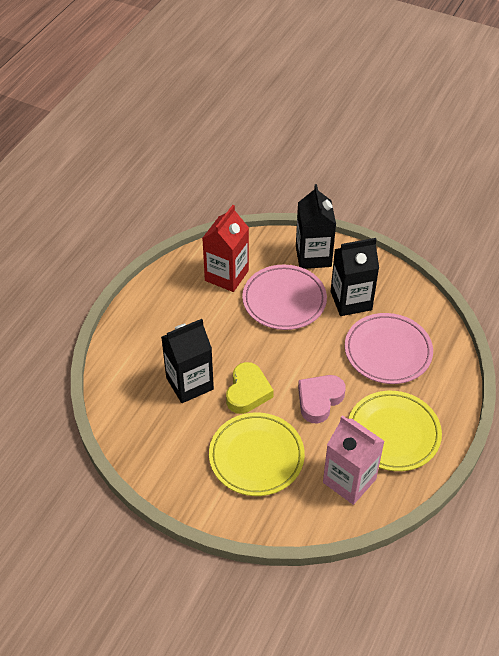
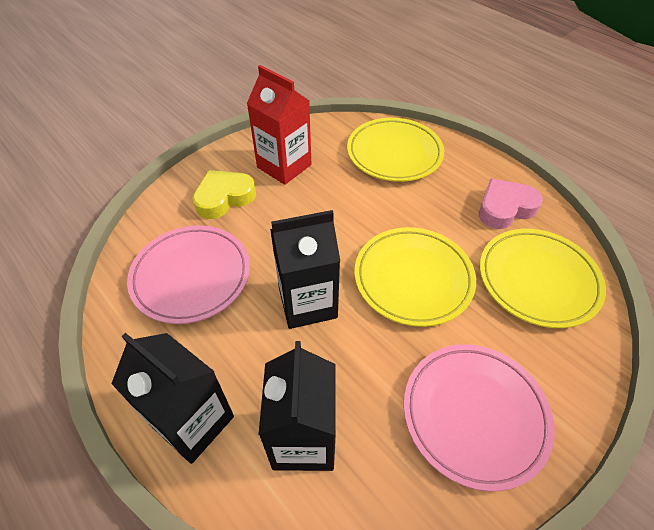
pink carton: [323,415,385,505] = 1 -> none = 0
yellow plate: [209,413,305,496] [348,391,442,471] = 2 -> [347,118,444,182] [354,227,476,327] [480,229,606,328] = 3

